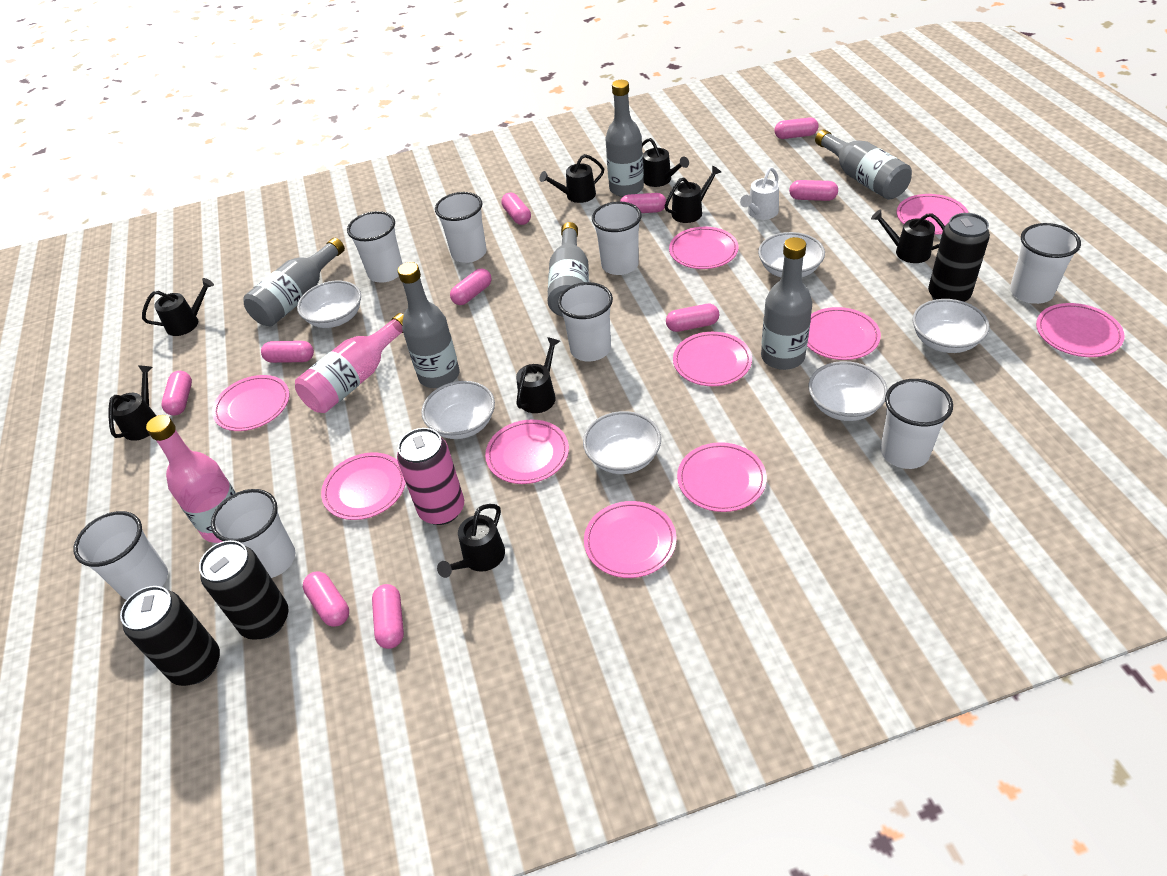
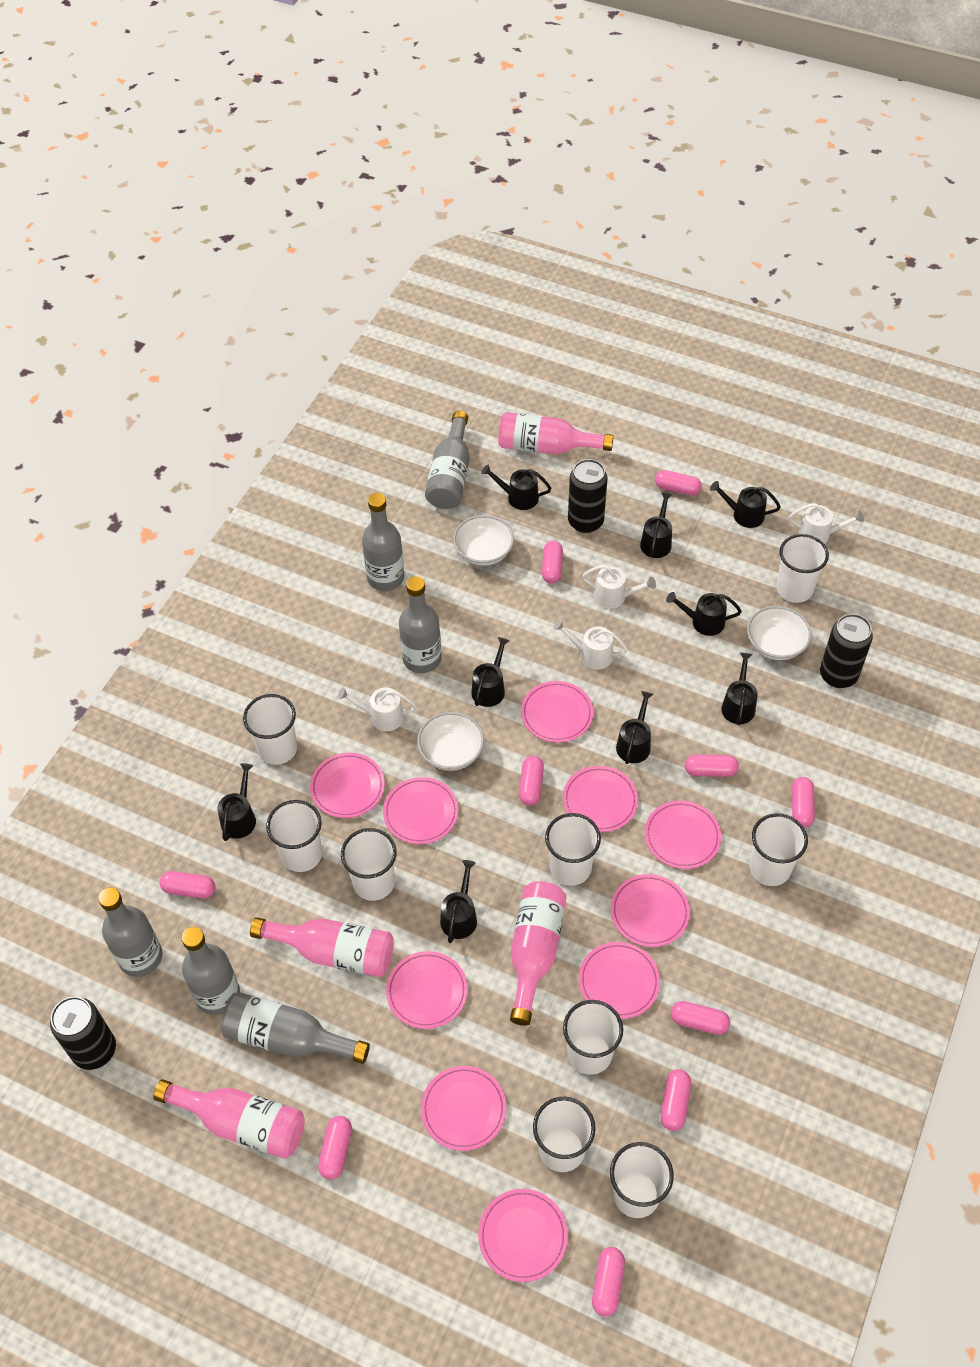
black watering can: [108,365,156,441] [142,278,214,336] [437,504,505,578] [516,337,560,413] [540,154,604,203] [642,138,689,187] [665,165,721,223] [871,210,945,263] = 8 -> [217,763,256,841] [440,860,477,943] [471,637,510,707] [481,465,551,510] [616,691,654,764] [640,492,672,558] [666,592,742,636] [710,481,781,528] [721,653,758,725] = 9
pink bottle: [146,415,236,543] [295,313,404,413] = 2 -> [153,1079,305,1159] [250,917,394,977] [498,412,614,454] [510,881,567,1026] = 4
pink can: [397,428,464,525] = 1 -> none = 0
white bowl: [297,281,361,328] [421,381,495,439] [583,411,661,474] [758,232,825,277] [808,361,888,421] [912,299,990,353] = 6 -> [417,712,484,771] [453,515,514,566] [747,606,812,660] = 3
white cup: [73,511,168,600] [211,489,296,578] [347,211,402,283] [435,192,487,263] [558,282,613,362] [592,201,642,275] [880,379,953,469] [1010,223,1081,304] = 8 -> [243,694,297,765] [266,800,322,872] [341,828,397,901] [533,1097,596,1172] [545,813,601,886] [563,1000,623,1075] [610,1142,674,1218] [749,813,808,886] [776,534,829,603] = 9
white watering can: [740,167,779,220] = 1 -> [337,687,417,731] [553,619,628,670] [582,565,656,609] [789,503,864,544] = 4

